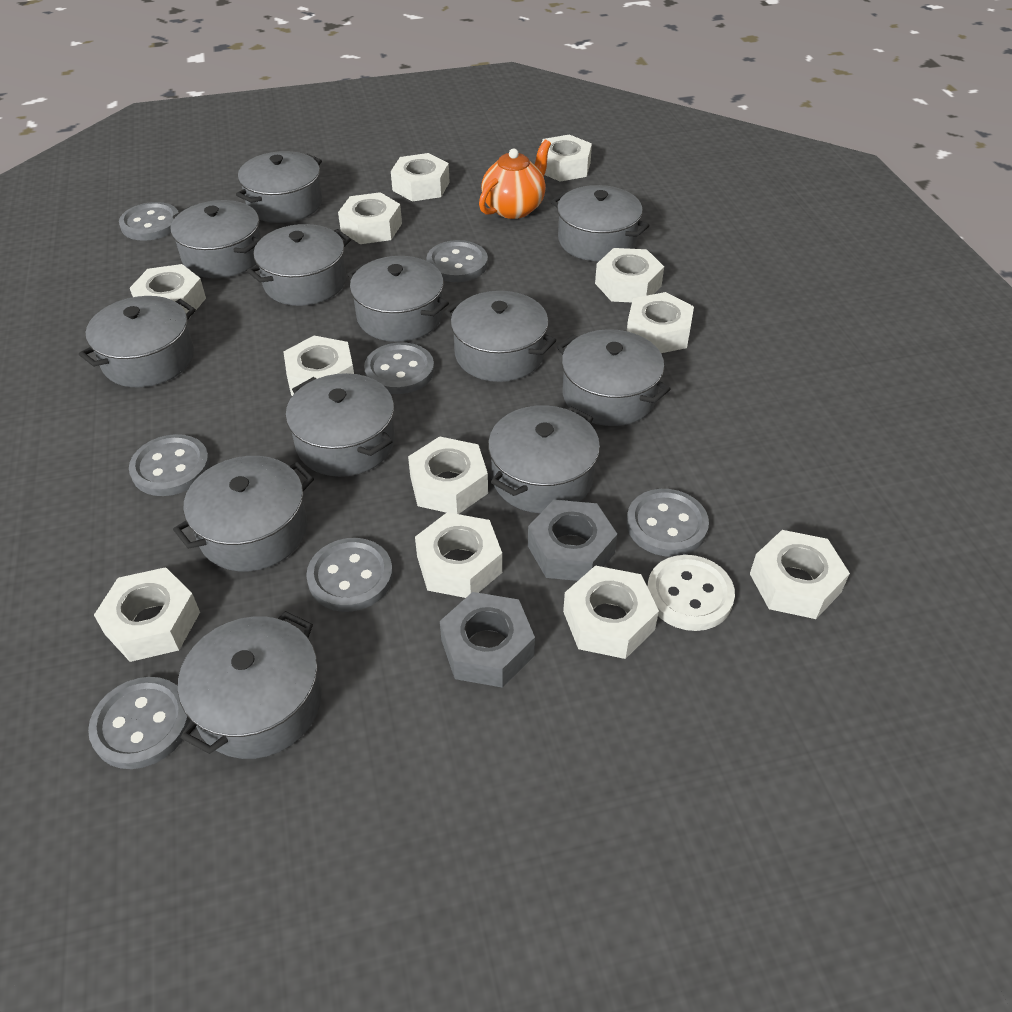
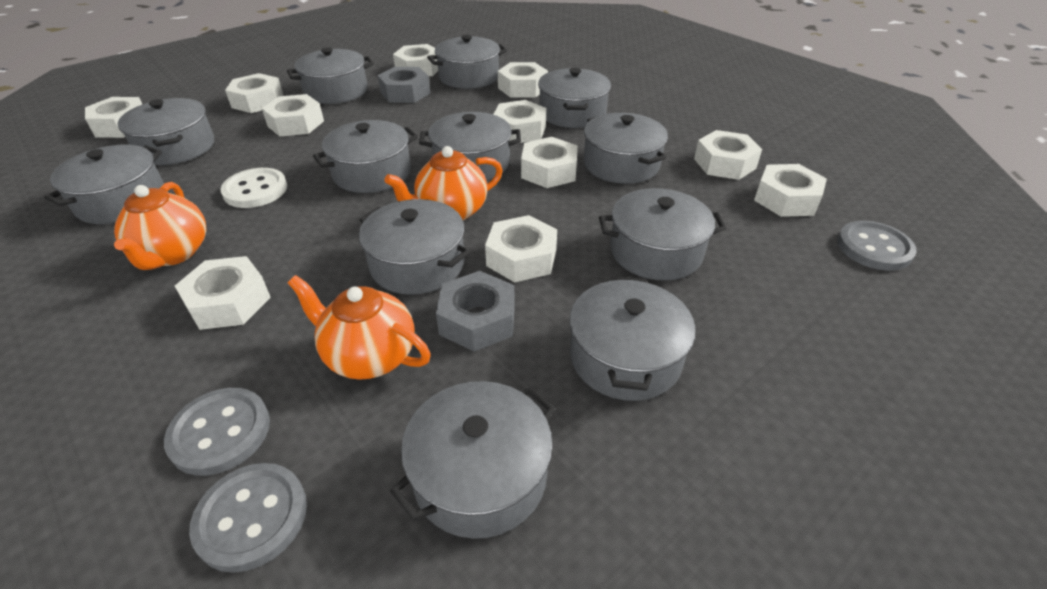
grey button: [88,677,191,769] [119,202,179,241] [129,434,210,496] [306,538,393,612] [364,342,434,394] [426,240,488,282] [626,489,709,557] = 7 -> [164,388,270,476] [189,463,307,573] [837,221,916,271] = 3
orange teapot: [479,140,551,219] = 1 -> [114,182,207,270] [288,275,431,380] [385,146,503,220] = 3
white nut: [94,567,200,662] [130,264,206,315] [283,336,354,396] [338,192,402,244] [391,153,450,202] [408,436,488,514] [415,512,502,598] [541,134,592,182] [563,566,659,659] [595,248,664,302] [627,292,694,353] [750,530,850,619] = 12 -> [85,97,142,138] [175,256,271,330] [225,73,284,113] [262,94,324,136] [393,44,438,76] [485,215,557,283] [493,100,546,143] [498,62,548,98] [521,137,578,188] [694,130,762,180] [754,164,827,217] = 11

